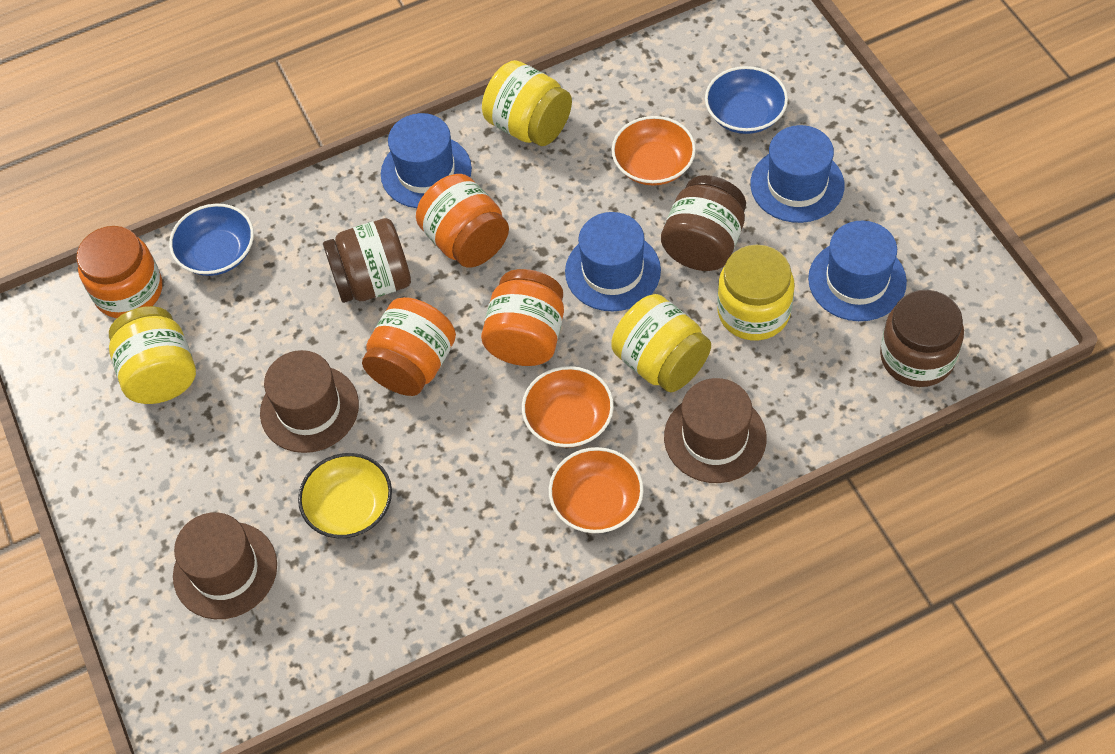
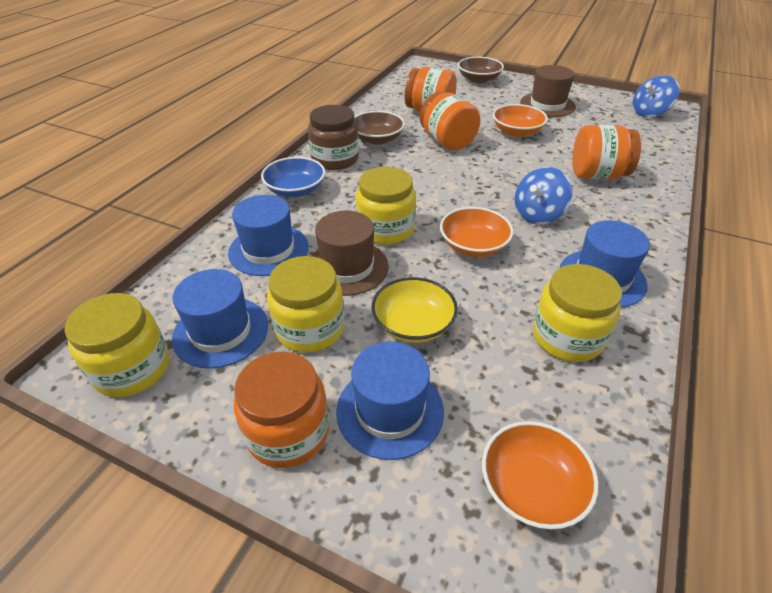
blue bowl: [169,204,254,276] [705,66,788,134] = 2 -> [261,157,325,197] = 1
blue spinning top: none = 0 -> [515,167,573,224] [633,75,680,118] = 2
brown bowl: none = 0 -> [354,111,405,145] [458,57,504,83] = 2
brown hat: [173,512,277,619] [260,350,359,453] [664,378,767,483] = 3 -> [311,211,389,296] [520,65,576,117] = 2
brown jar: [323,218,411,303] [661,175,746,271] [880,290,964,387] = 3 -> [308,105,359,170] = 1

